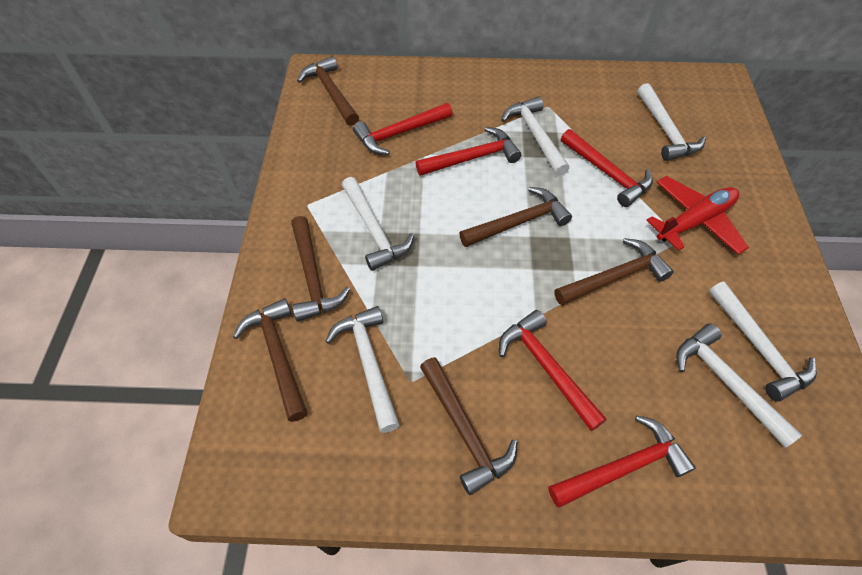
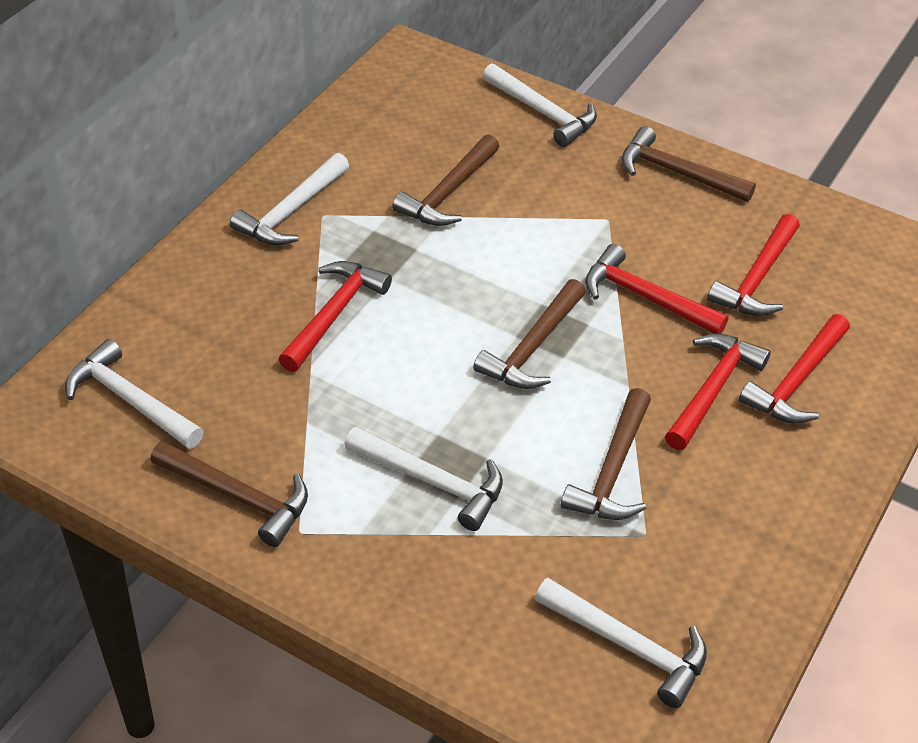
brown hammer: [233,298,308,422] [291,216,350,322] [297,56,359,126] [420,357,517,495] [459,187,572,247] [555,238,674,306] = 6 -> [150,441,308,547] [392,134,499,226] [473,279,586,389] [561,388,651,520] [622,126,756,202] = 5
red plane: [646,176,749,255] = 1 -> none = 0
white hammer: [325,306,399,433] [342,177,414,271] [501,97,569,176] [637,83,706,161] [676,323,802,448] [709,282,817,402] = 6 -> [65,339,204,449] [230,153,349,246] [345,427,503,531] [483,63,597,147] [535,578,707,708] = 5

